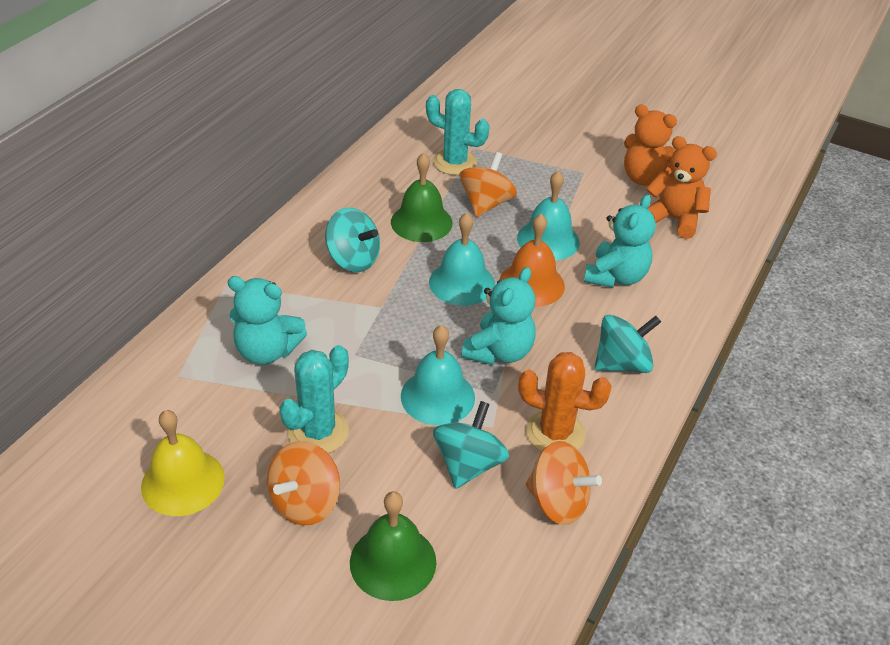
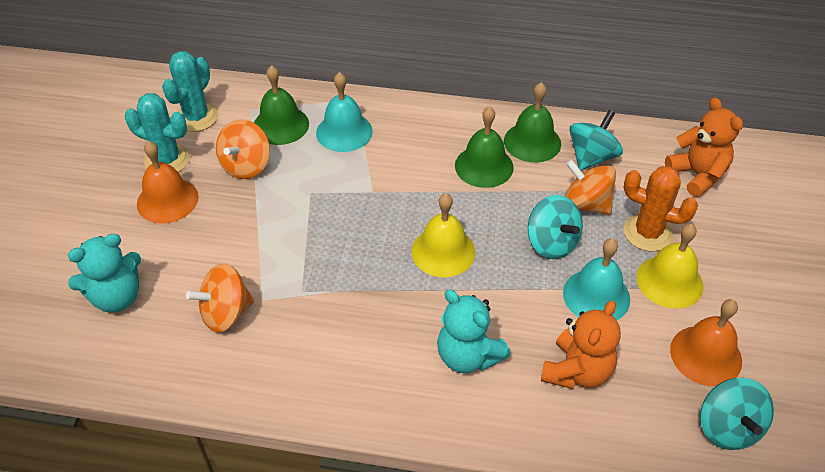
green bell: [350,492,436,601] [391,153,453,242] = 2 -> [254,65,309,145] [455,106,514,188] [504,82,561,163] = 3
orange bell: [499,214,565,307] = 1 -> [137,141,199,224] [670,299,742,386] = 2
turquoise bell: [401,325,475,425] [429,212,495,306] [517,171,580,260] = 3 -> [316,72,373,152] [563,238,630,320] = 2
turquoise teddy bear: [228,276,307,365] [461,267,536,365] [584,195,656,288] = 3 -> [68,234,141,313] [437,289,510,373] = 2
yellow bell: [141,410,225,516] = 1 -> [411,193,475,277] [636,224,703,309] = 2

